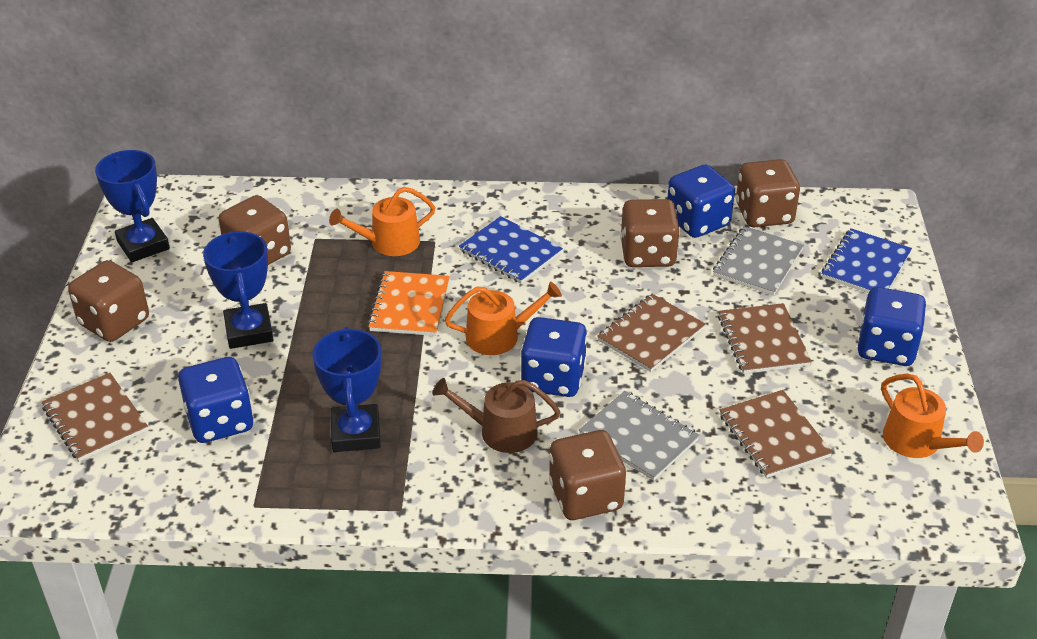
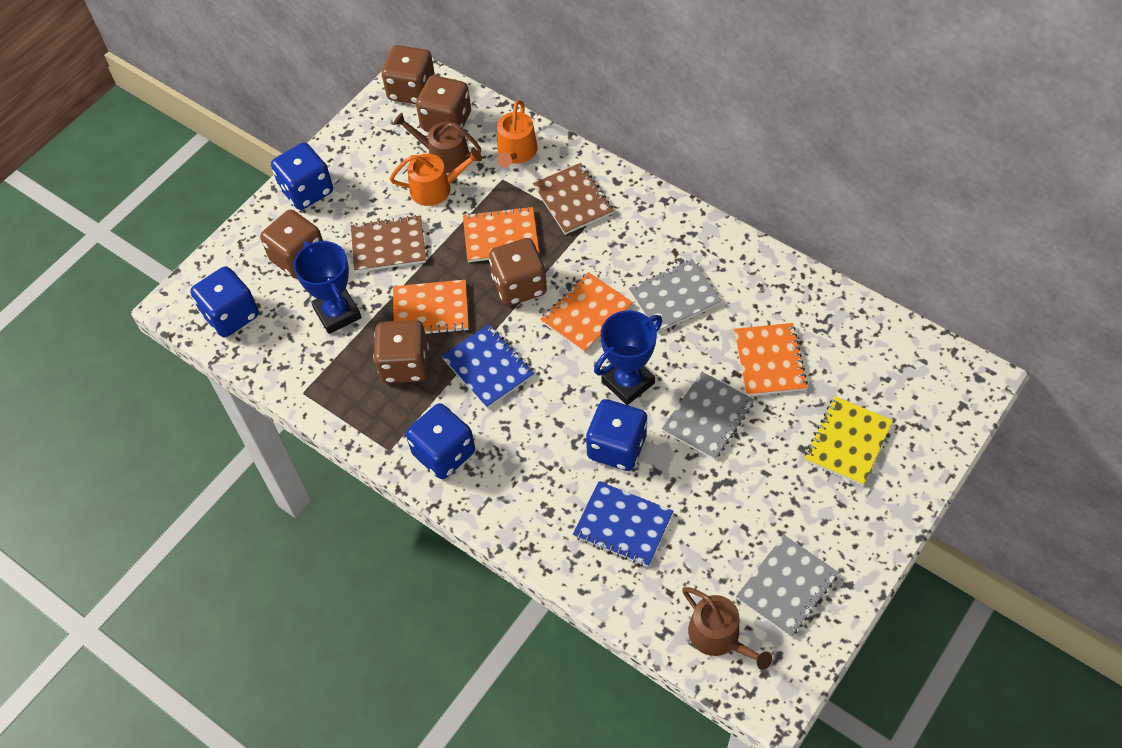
blue trophy: [95,150,170,262] [203,231,274,349] [312,327,382,452] = 3 -> [293,241,361,334] [594,310,662,405] = 2
brown notebook: [42,373,148,461] [597,294,706,372] [718,303,812,374] [720,390,833,478] = 4 -> [351,215,426,272] [533,163,614,235] = 2
brown watering can: [432,378,560,453] = 1 -> [393,112,481,173] [682,587,772,670] = 2
grey notebook: [579,391,700,481] [713,226,804,295] = 2 -> [629,259,722,333] [662,372,755,460] [736,535,839,637] = 3
orange notebook: [368,271,450,336] = 1 -> [393,280,469,334] [463,206,539,262] [540,272,633,353] [734,323,808,396] = 4
orange watering can: [329,187,436,256] [445,282,562,355] [881,374,984,458] = 3 -> [390,148,482,206] [497,100,538,168] = 2
yellow notebook: none = 0 -> [805,396,893,486] = 1

